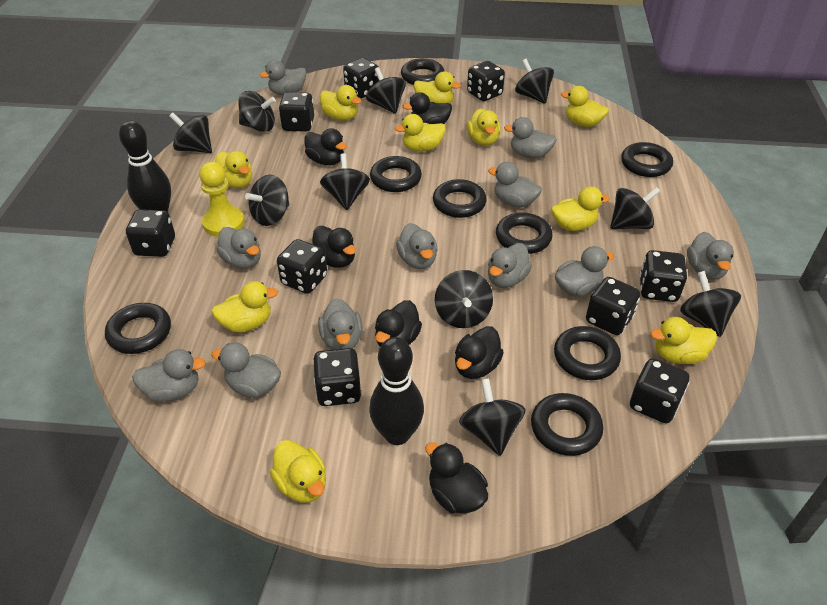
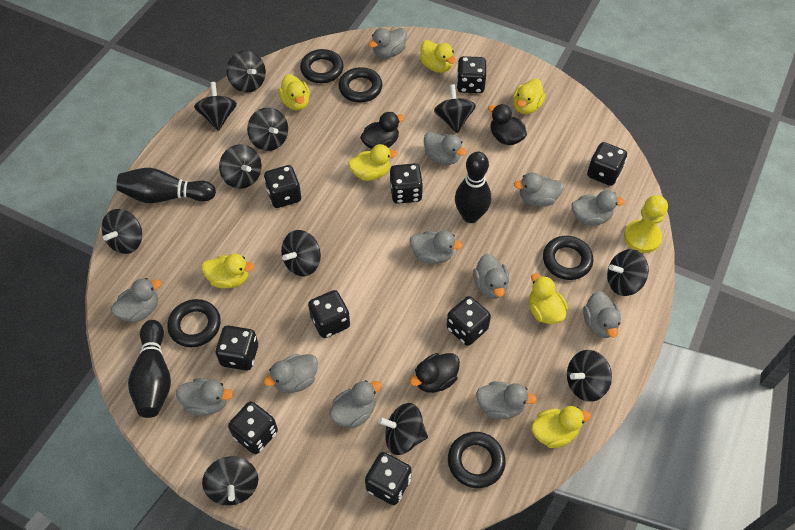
black bowling pin: [119,120,171,212] [369,337,424,445] = 2 -> [117,168,216,203] [128,320,171,418] [455,152,491,223] = 3
black duck: [304,128,347,165] [312,226,356,268] [375,300,422,347] [402,92,452,124] [425,442,488,514] [455,326,504,379] = 6 -> [360,112,404,149] [410,353,460,393] [488,104,527,145] = 3
black ring: [105,303,171,354] [370,156,422,192] [401,58,444,85] [433,179,487,218] [496,212,553,254] [531,393,603,456] [554,326,621,380] [621,142,673,177] = 8 -> [167,299,221,347] [300,49,344,83] [338,67,382,103] [448,432,506,488] [543,236,593,280] = 5
black spinning top: [169,112,212,153] [238,91,276,132] [245,175,290,226] [320,153,370,210] [366,67,406,114] [435,270,493,328] [459,378,526,456] [515,59,554,104] [610,187,661,229] [680,271,741,337] = 10 -> [101,209,142,254] [194,82,237,131] [202,456,258,505] [219,144,262,189] [227,51,266,93] [247,107,288,151] [281,230,321,276] [378,403,428,455] [434,84,476,133] [567,350,612,402] [607,249,649,296] = 11
grey duck: [132,349,206,402] [211,342,281,398] [216,227,261,269] [259,60,306,95] [318,298,363,350] [396,223,438,269] [488,162,542,207] [488,243,532,288] [504,117,557,158] [555,246,614,297] [687,232,734,280] = 11 -> [111,278,161,323] [176,378,233,416] [263,354,318,393] [329,380,381,428] [368,28,407,58] [410,230,463,264] [424,132,466,165] [473,254,509,299] [476,381,537,419] [514,172,564,207] [571,190,625,226] [583,291,621,338] = 12
yellow duck: [212,281,278,332] [215,151,252,188] [270,440,326,503] [320,85,361,120] [395,114,446,152] [414,71,461,103] [467,108,501,146] [551,186,610,231] [561,86,609,127] [650,317,717,364] = 10 -> [201,254,254,289] [278,74,310,111] [348,144,398,181] [420,40,456,73] [513,79,546,114] [529,273,568,324] [531,406,591,448] = 7

